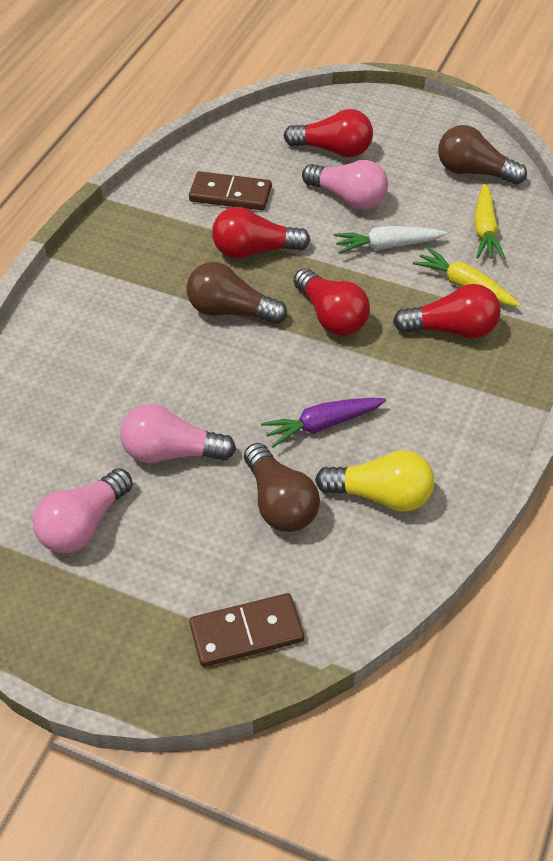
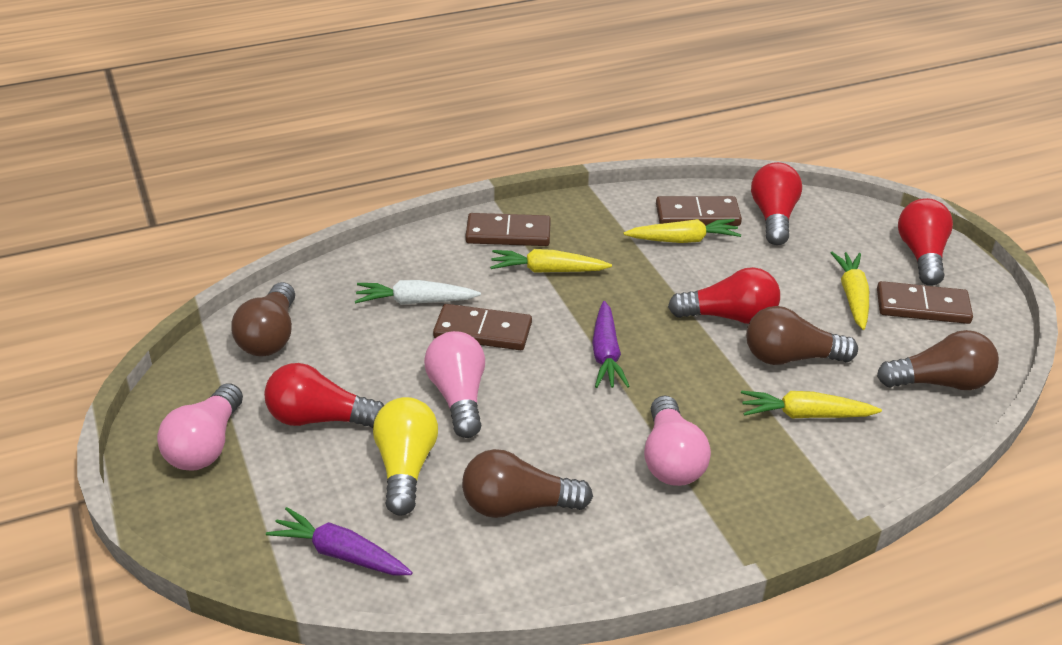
brown domino: [189,171,272,210] [189,593,304,667] = 2 -> [433,304,532,350] [465,213,551,246] [656,196,742,226] [877,281,973,324] = 4
brown light bulb: [187,262,287,324] [244,443,320,532] [438,125,527,185] = 3 -> [231,282,295,356] [462,449,593,518] [746,306,858,365] [877,330,999,390] = 4
purple carrot: [261,398,386,448] = 1 -> [266,507,412,575] [592,301,630,388] = 2
yellow carrot: [413,247,520,306] [474,183,505,259] = 2 -> [490,249,612,273] [623,219,741,243] [741,391,882,418] [831,252,869,330] = 4

